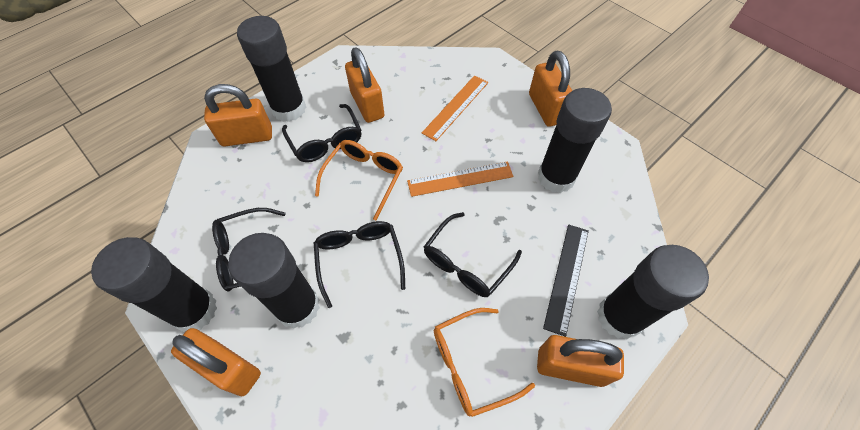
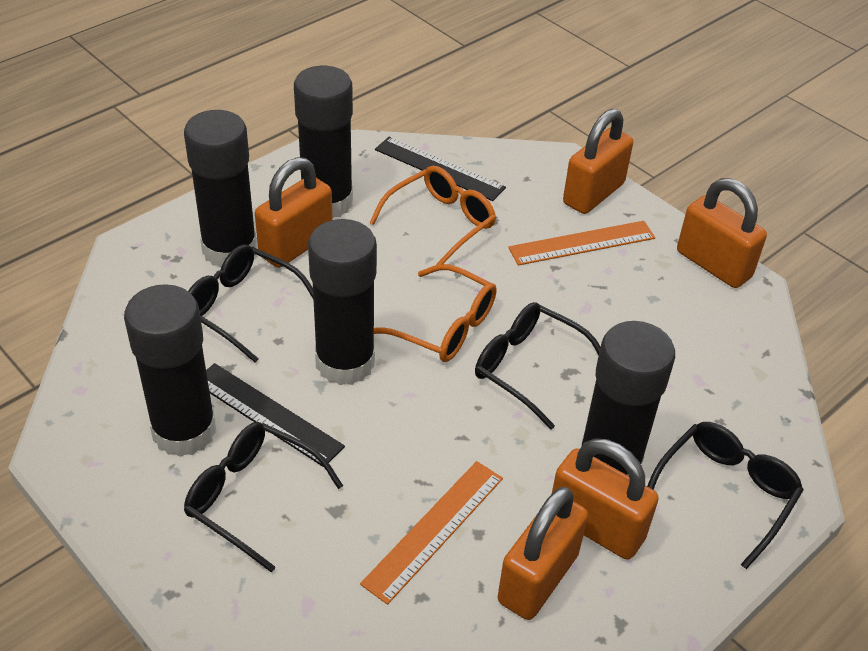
black ruler: [543,225,589,337] = 1 -> [206,363,345,467] [375,137,506,201] = 2

